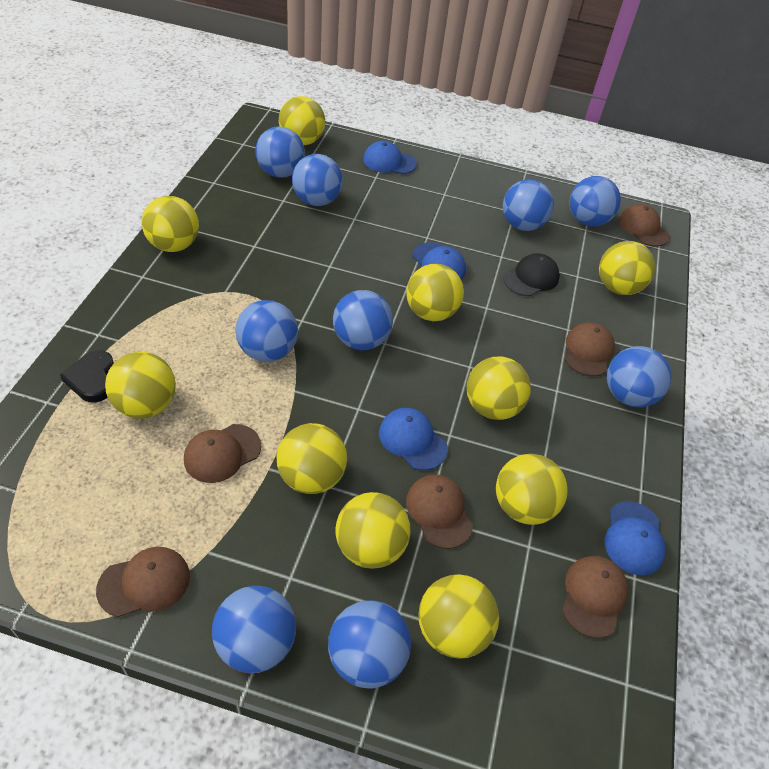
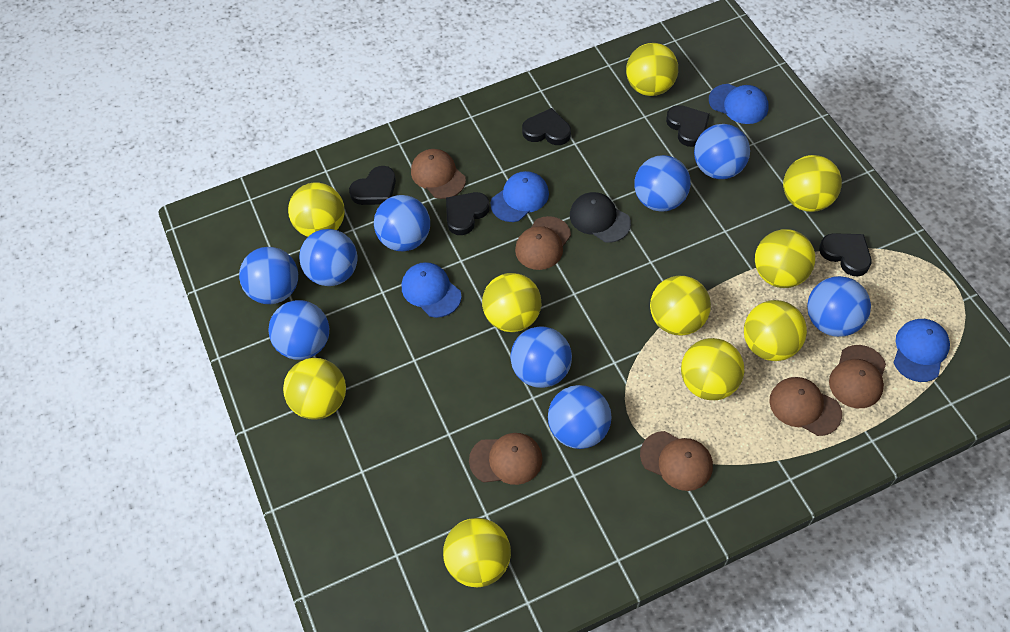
black heart: [60,350,114,403] = 1 -> [349,166,396,205] [446,192,490,235] [522,108,571,145] [666,105,710,147] [819,233,872,277] = 5

